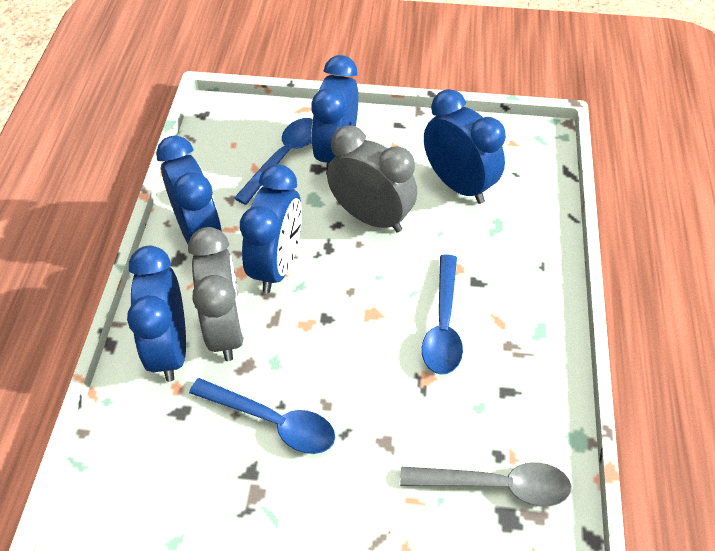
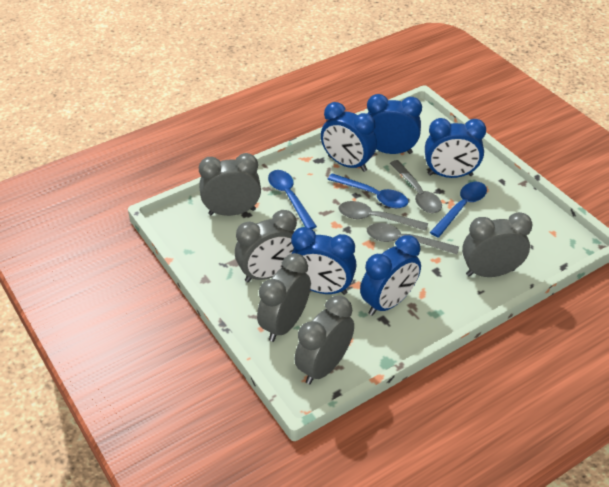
grey clock: [188,227,244,361] [327,126,417,232] = 2 -> [199,153,261,216] [235,210,297,282] [257,253,311,342] [294,295,354,384] [462,212,533,277] = 5
grey spoon: [400,462,572,507] = 1 -> [339,201,428,231] [367,223,459,254] [390,160,442,213] = 3

